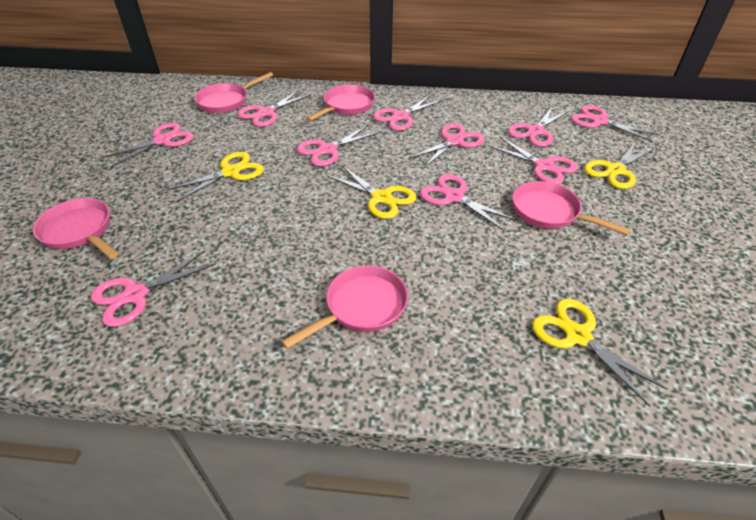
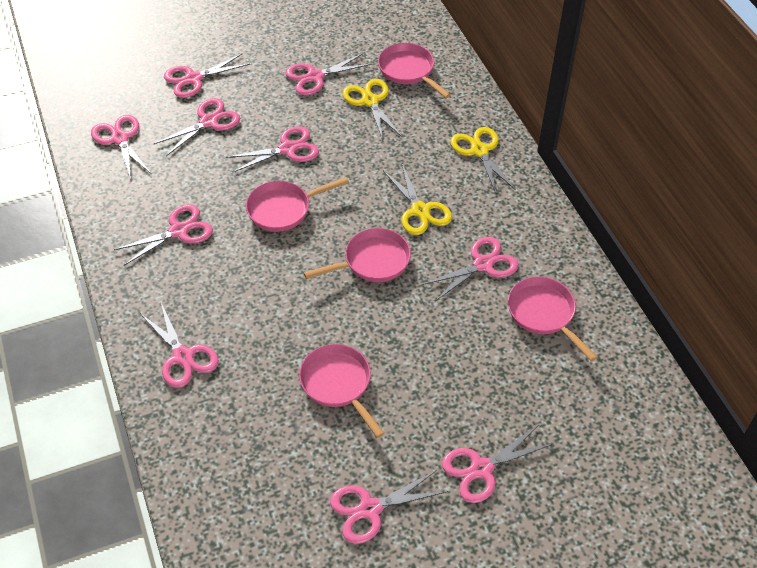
yellow scissors: [166,152,264,202] [327,166,416,219] [532,298,668,407] [584,143,655,189] = 4 -> [343,79,402,140] [383,164,452,235] [451,127,516,195] = 3

